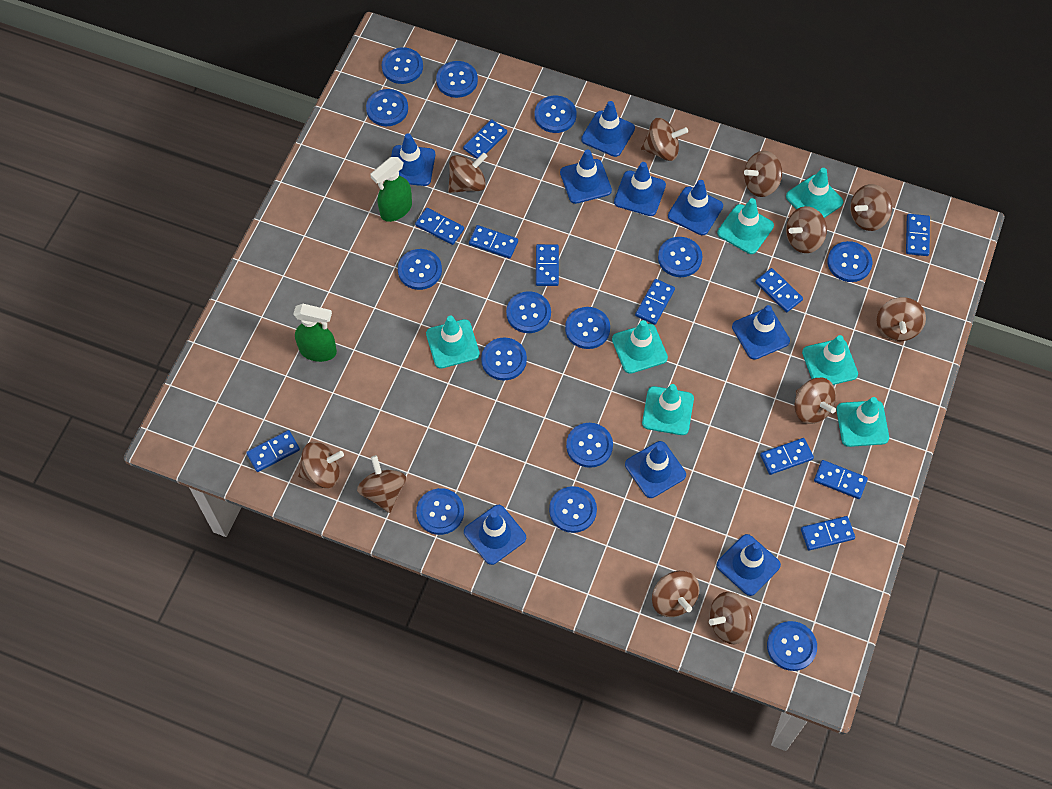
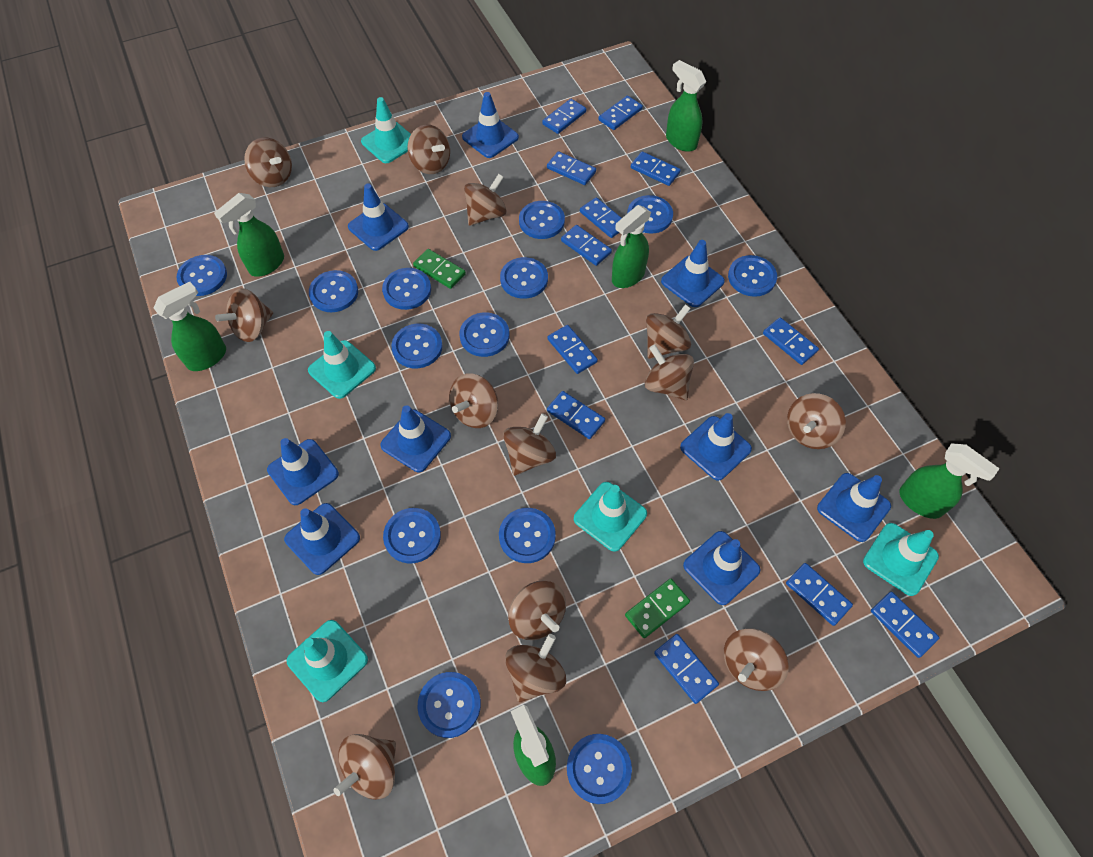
blue button: [366,89,408,126] [382,47,423,84] [398,249,442,290] [416,488,464,535] [436,61,478,98] [481,338,527,381] [506,291,551,333] [535,96,577,133] [549,486,597,533] [565,307,610,349] [566,423,613,468] [658,237,702,277] [767,621,817,671] [827,241,873,282] = 14 -> [176,255,227,296] [309,270,358,312] [382,268,431,310] [383,508,441,563] [391,324,443,368] [418,672,481,738] [459,312,510,357] [499,508,556,563] [500,257,548,299] [519,201,565,239] [567,734,632,804] [627,195,673,234] [728,255,777,297] = 13
blue domino: [246,430,300,472] [415,208,464,245] [463,119,507,159] [469,225,518,258] [536,244,559,286] [635,279,675,325] [755,268,803,312] [760,438,814,475] [801,516,855,551] [814,460,868,499] [906,214,930,256] = 11 -> [542,99,586,134] [547,151,596,185] [547,391,605,439] [548,325,598,374] [561,225,612,266] [580,197,622,238] [598,95,643,130] [631,151,681,186] [654,634,719,704] [763,317,819,365] [786,563,853,626] [871,592,939,658] = 12
brown spinning top: [298,441,344,488] [357,455,406,513] [448,152,488,193] [641,118,688,161] [652,571,699,617] [709,592,753,644] [744,151,782,197] [786,206,827,253] [795,378,836,424] [850,184,892,231] [877,297,926,341] = 11 -> [215,288,273,342] [244,138,292,187] [334,734,396,800] [407,125,450,174] [449,373,498,428] [464,174,507,226] [503,413,556,476] [505,634,566,702] [508,580,566,640] [645,344,694,400] [646,304,691,359] [724,628,789,691] [787,393,846,449] = 13
green domino: none = 0 -> [413,249,466,289] [625,579,690,638] = 2
green spray bottle: [294,304,337,362] [370,157,412,222] = 2 -> [154,282,226,371] [214,193,284,277] [511,705,556,786] [612,205,651,288] [666,60,706,152] [899,443,1000,519] = 6
turquoise traffic cone: [426,315,480,369] [612,320,668,374] [642,384,694,435] [717,198,774,254] [786,168,843,218] [802,335,858,385] [836,397,889,447] = 7 -> [287,620,368,702] [308,331,376,399] [361,97,411,163] [574,482,647,552] [863,523,939,596] = 5

